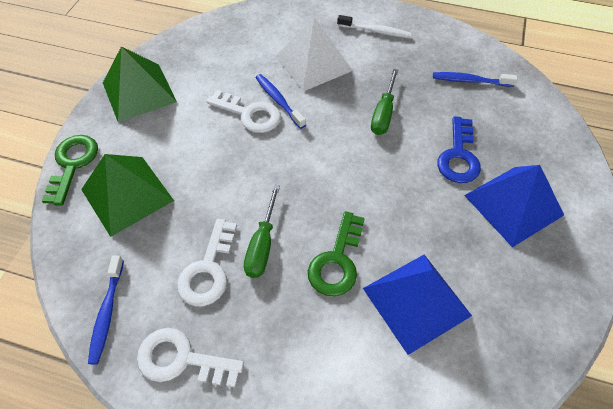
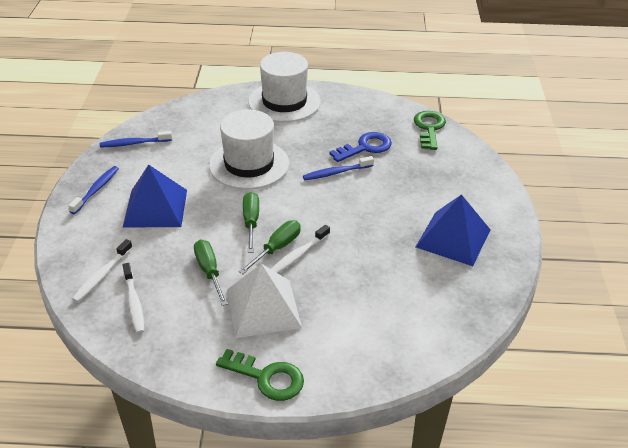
green pyramid: [81,154,174,237] [103,46,177,122] = 2 -> none = 0
green screwdriver: [244,184,280,278] [371,69,398,135] = 2 -> [194,240,228,306] [239,220,301,274] [243,192,259,253] = 3
white hat: none = 0 -> [209,110,289,189] [248,52,321,122] = 2
white key: [137,328,244,387] [177,219,237,306] [206,90,281,133] = 3 -> none = 0
white toothbrush: [337,15,411,38] = 1 -> [72,239,133,302] [123,263,145,334] [271,225,330,273] = 3

